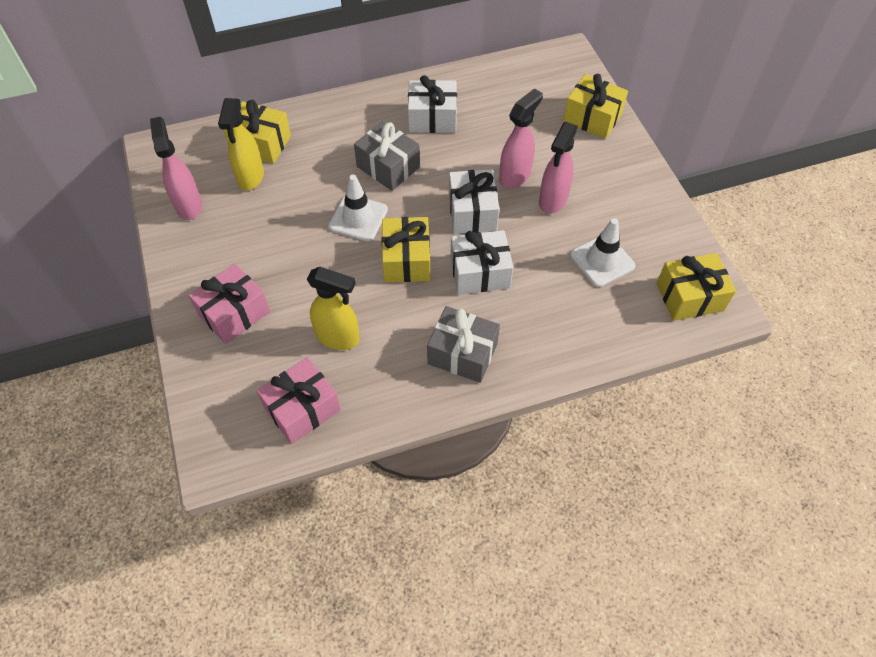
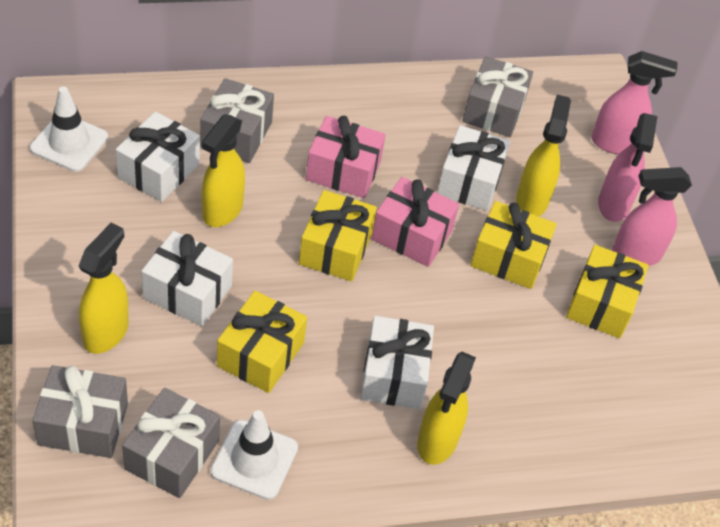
grey gift: [354,121,420,191] [427,306,500,383] = 2 -> [32,365,128,458] [122,388,220,498] [200,78,274,163] [462,56,533,137] = 4
white gift: [408,75,457,133] [449,169,499,234] [450,230,513,295] = 3 -> [116,111,200,202] [141,231,233,326] [360,316,434,409] [437,125,510,211] = 4
yellow spray bottle: [218,98,264,191] [307,267,360,350] = 2 -> [78,223,128,354] [202,114,245,227] [417,352,476,464] [516,94,571,217] = 4

